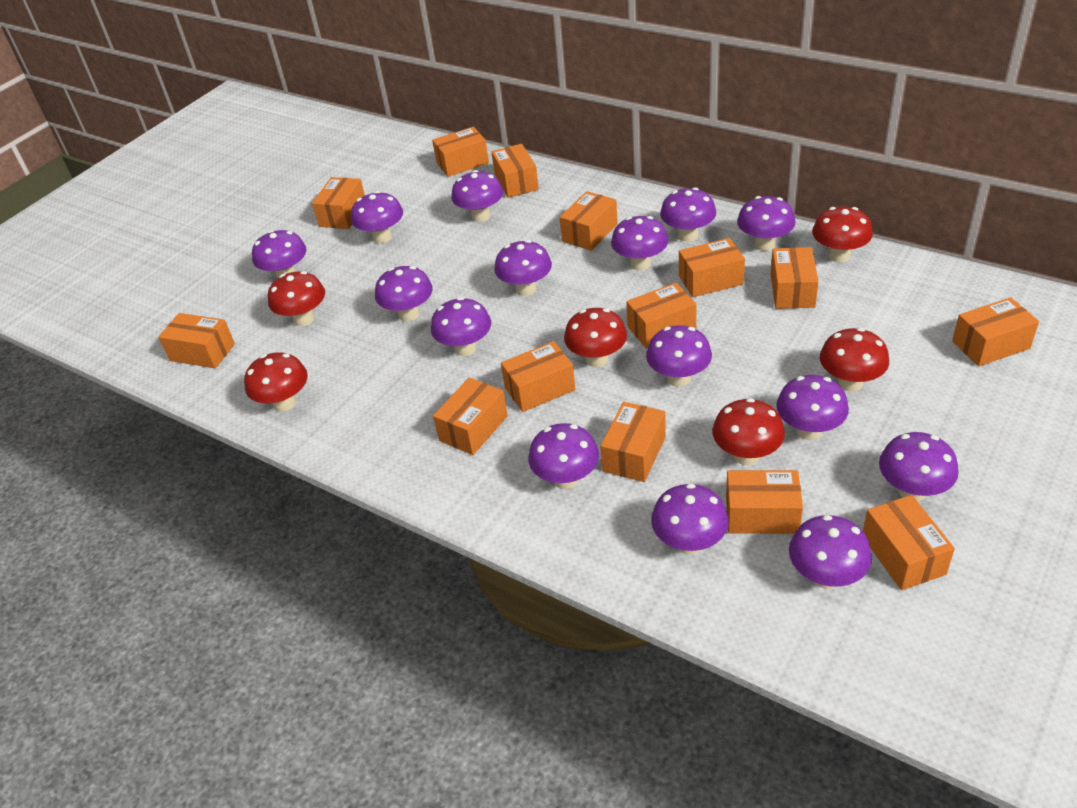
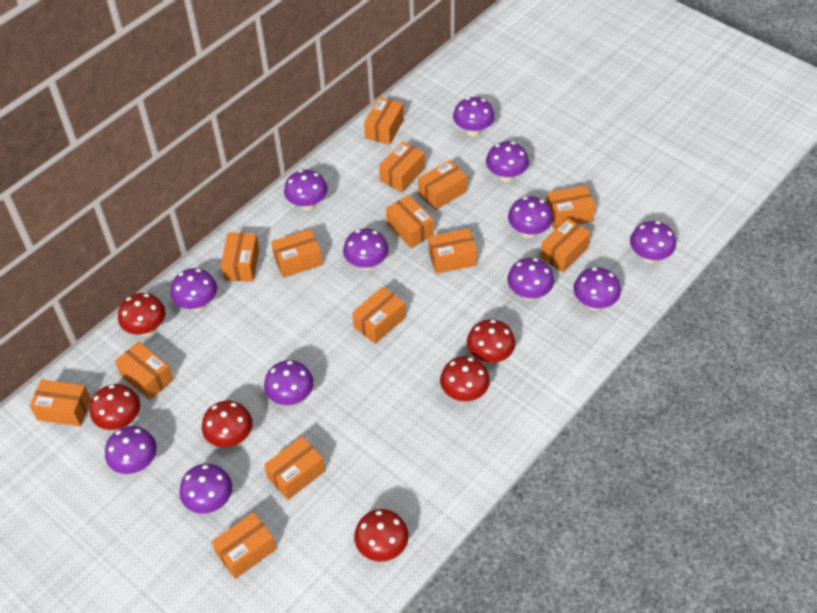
purple mushroom: [252,230,307,278] [351,191,403,243] [375,266,433,321] [431,297,491,356] [451,170,503,222] [494,240,552,296] [528,423,599,489] [611,216,668,271] [646,325,712,387] [651,483,729,555] [660,187,716,242] [737,196,796,251] [776,375,849,440] [789,515,872,589] [879,432,958,501] = 15 -> [105,426,157,474] [171,268,217,311] [180,464,232,514] [264,360,314,405] [284,170,327,210] [343,228,389,271] [453,97,495,137] [486,141,529,182] [507,258,554,301] [508,196,553,238] [573,267,621,310] [630,221,676,263] = 12

